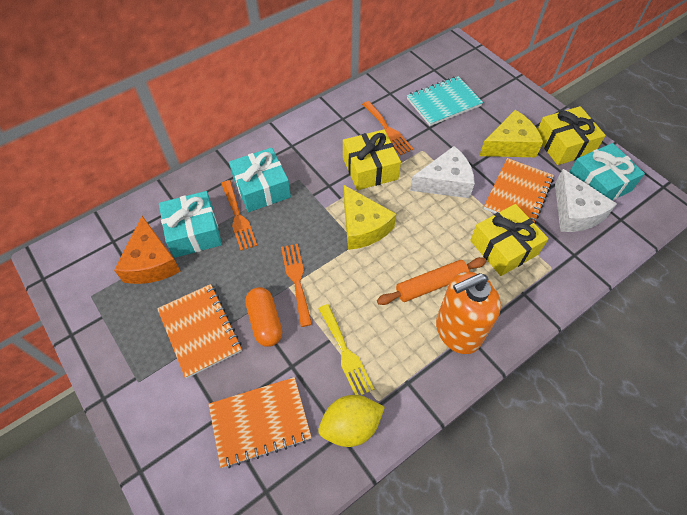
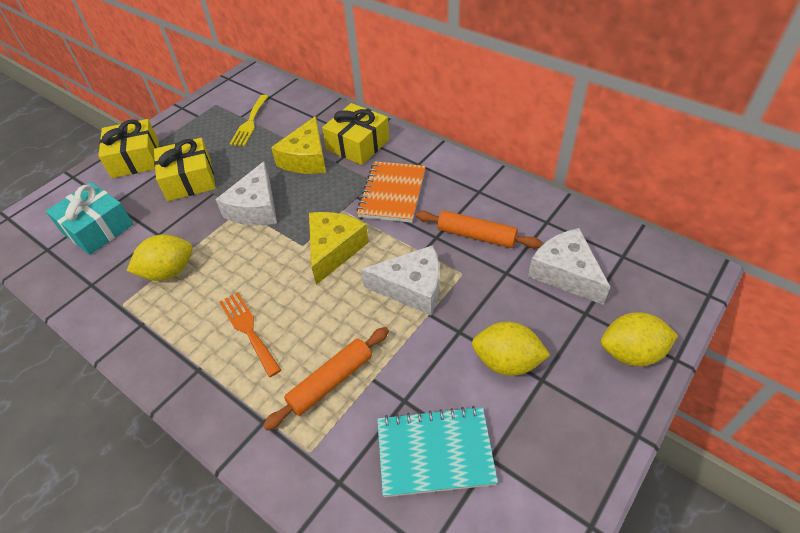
orange capsule: [245,287,282,347] = 1 -> none = 0
orange cheese: [114,216,180,284] = 1 -> none = 0
orange fork: [221,180,257,251] [281,244,312,327] [362,101,413,155] = 3 -> [219,292,281,377] = 1
orange notebook: [157,284,242,378] [208,377,312,469] [484,158,554,224] = 3 -> [356,161,426,223] = 1
orange rolling pin: [377,257,486,305] = 1 -> [263,327,389,430] [416,210,542,248] = 2
orange soap dispenser: [436,272,501,354] = 1 -> none = 0
turquoise gift: [159,191,222,258] [229,148,291,212] [569,143,645,200] = 3 -> [46,182,133,255] = 1
white cheese: [410,146,475,198] [555,169,617,232] = 2 -> [215,162,277,225] [361,245,439,315] [528,228,610,305] = 3
yellow lemon: [318,395,385,447] = 1 -> [127,234,193,281] [472,322,550,376] [601,312,678,366] = 3

